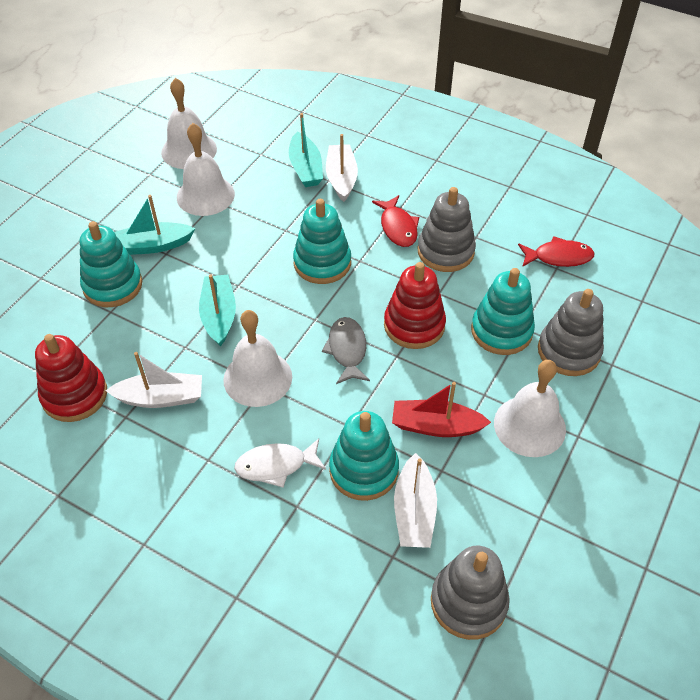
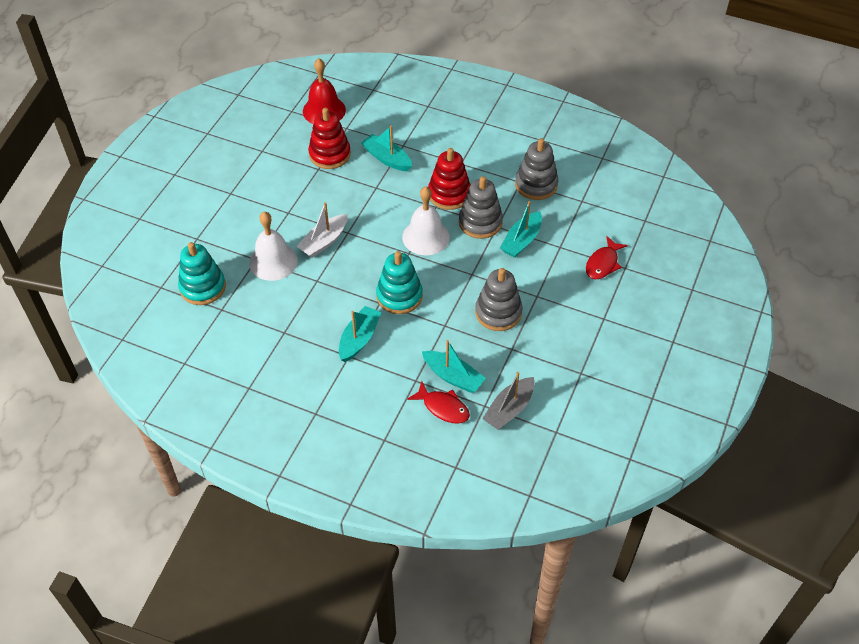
grey boat: none = 0 -> [482,372,535,430] = 1
grey fish: [322,317,370,384] = 1 -> none = 0
red bell: none = 0 -> [303,58,346,124] = 1
red boat: [392,382,491,437] = 1 -> none = 0
turquoise boat: [114,195,195,255] [199,275,236,347] [289,113,323,187] = 3 -> [339,306,382,362] [361,126,412,171] [422,340,486,393] [500,201,542,258] = 4
turquoise stacking toy: [80,221,142,307] [293,199,351,284] [329,411,399,501] [471,268,535,355] = 4 -> [178,242,226,305] [376,251,423,314] = 2
white bell: [161,78,217,169] [177,123,235,216] [223,310,292,407] [494,360,566,457] = 4 -> [249,212,298,281] [402,186,450,255] = 2
white boat: [105,352,202,408] [326,134,358,202] [394,453,437,548] = 3 -> [296,202,348,258] = 1
white fish: [234,438,326,488] = 1 -> none = 0

